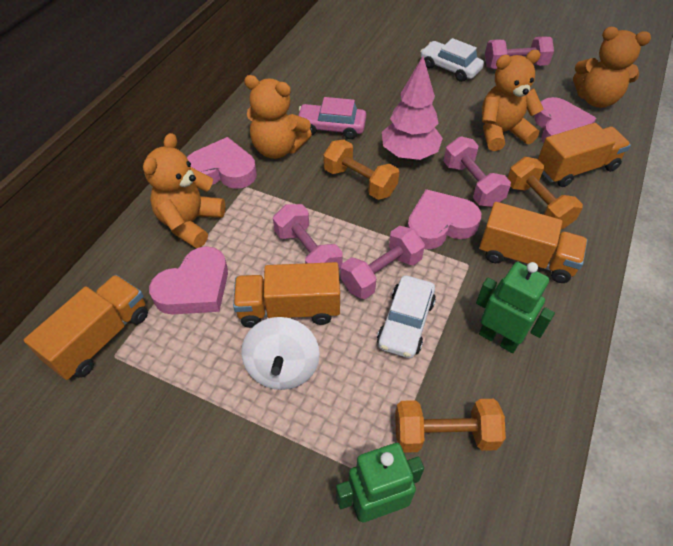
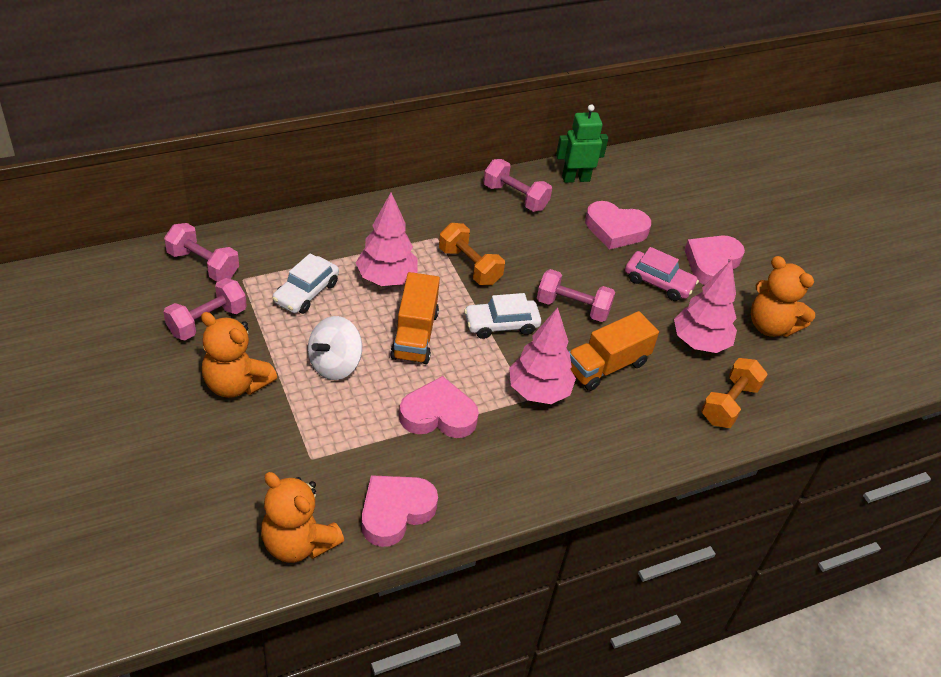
green robot: [336,443,424,522] [476,262,555,353] = 2 -> [556,105,608,183] = 1
orange dumbbell: [323,140,399,200] [395,399,506,453] [507,157,583,229] = 3 -> [439,223,505,285] [701,358,768,428] = 2
orange teddy bear: [143,133,225,248] [244,75,312,159] [482,50,544,151] [573,27,651,108] = 4 -> [201,312,277,398] [261,472,344,563] [751,256,815,337] = 3
orange truck: [24,275,148,380] [233,262,340,328] [479,202,588,283] [538,123,631,187] = 4 -> [390,272,440,364] [569,311,659,391] = 2
pink tree: [382,56,443,160] = 1 -> [356,192,417,286] [509,307,576,404] [674,260,737,353] = 3

